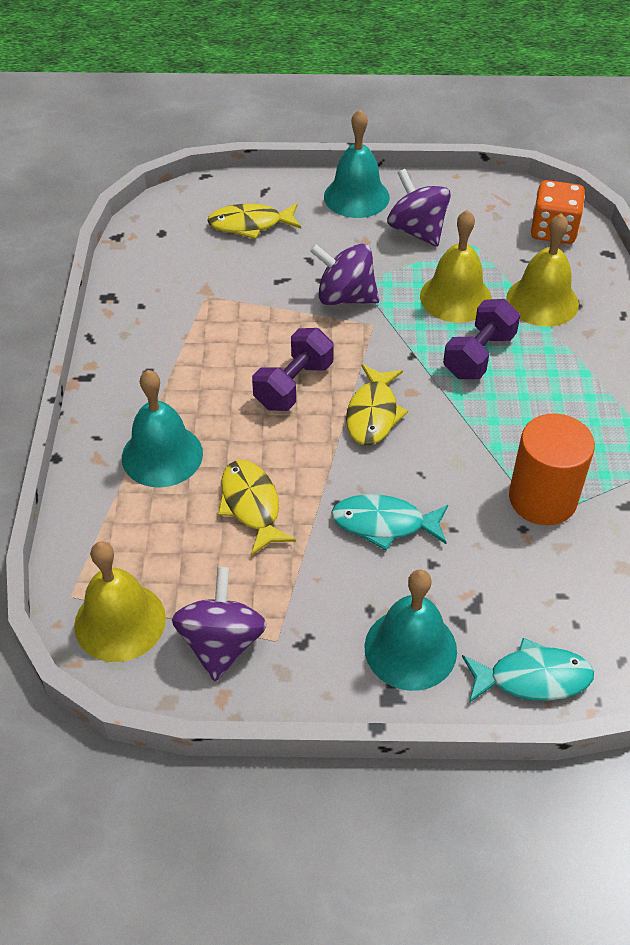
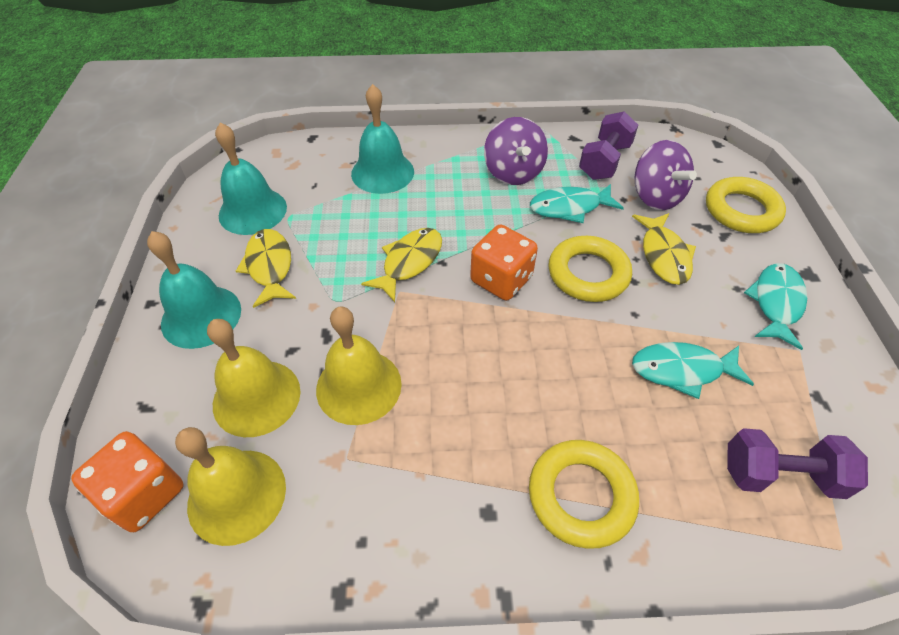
orange cylinder: [509,414,595,525] = 1 -> none = 0
orange dice: [531,180,585,244] = 1 -> [71,431,184,532] [470,225,538,301] = 2
purple spinning top: [172,567,267,681] [310,244,379,305] [387,169,451,247] = 3 -> [484,117,548,185] [635,140,697,210] = 2
turquoise fish: [331,494,448,550] [462,638,594,703] = 2 -> [530,184,624,223] [632,342,754,399] [744,263,807,350] = 3
yellow ring: none = 0 -> [529,440,639,549] [549,236,632,302] [706,177,786,233] = 3

